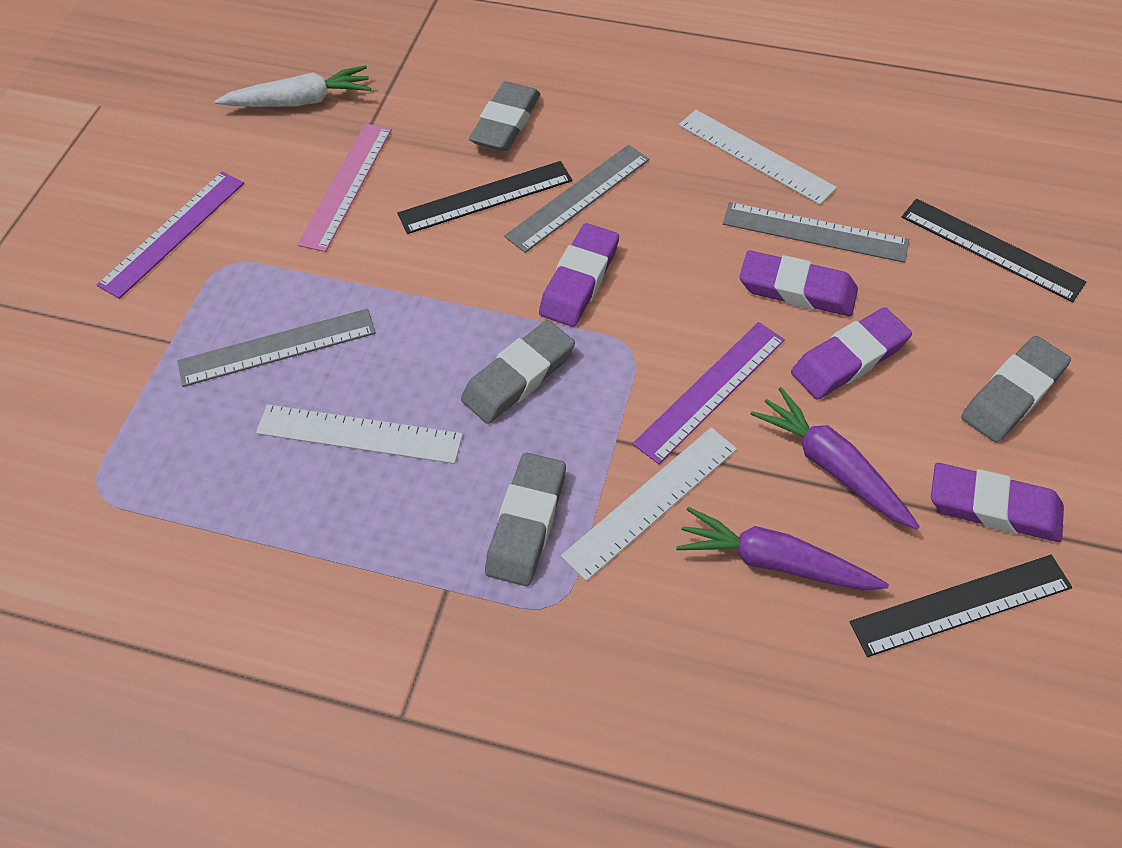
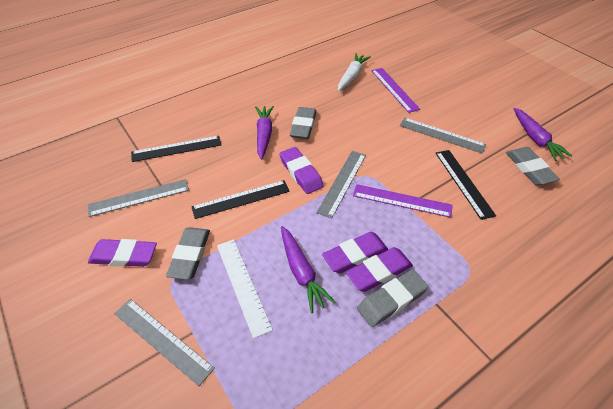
grey ruler: [178,309,376,387] [504,145,649,253] [723,202,909,263] = 3 -> [88,179,189,217] [114,299,215,386] [316,151,366,218] [400,118,486,153] = 4
pink ruler: [297,123,392,252] = 1 -> none = 0
purple carrot: [676,507,889,590] [751,387,920,529] = 2 -> [255,106,274,159] [281,226,335,313] [514,108,572,161] = 3
white ruler: [256,404,463,464] [561,427,737,581] [679,110,837,205] = 3 -> [217,239,273,339] = 1

